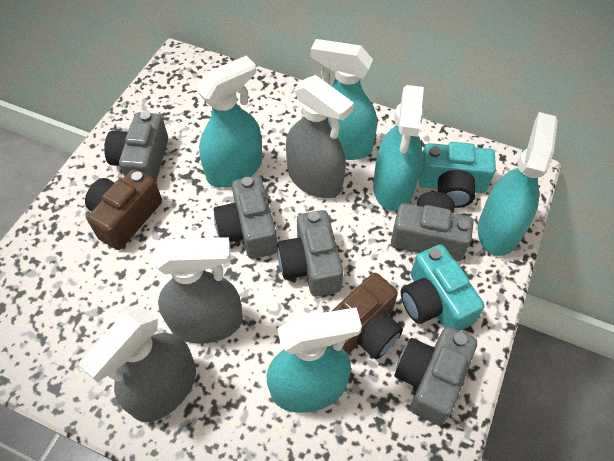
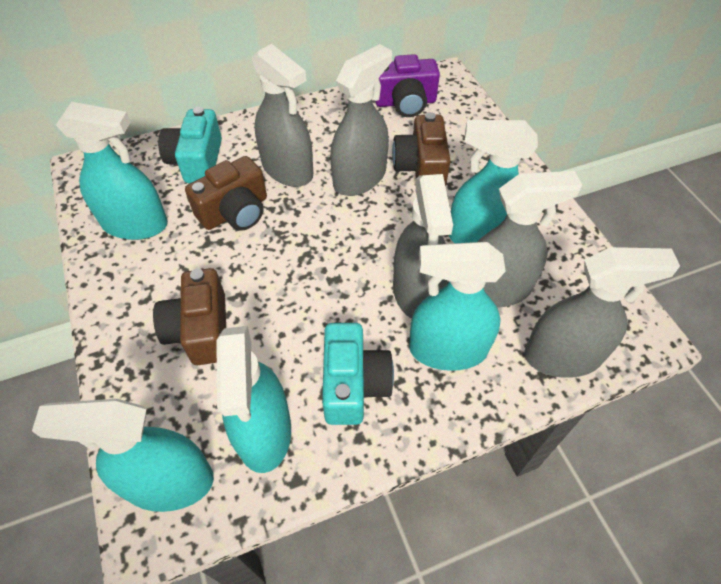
brown camera: [85,169,162,250] [332,273,403,359] = 2 -> [153,268,226,365] [185,156,267,231] [392,112,450,187] = 3
grey camera: [104,111,168,181] [214,176,277,259] [277,210,343,297] [391,192,474,261] [395,327,477,425] = 5 -> none = 0
grey spray bottle: [79,307,196,422] [154,237,243,344] [286,75,354,198] = 3 -> [252,44,313,187] [330,44,392,196] [393,174,453,319] [478,171,582,308] [524,247,680,378] = 5
purple camera: none = 0 -> [375,54,440,117] = 1

